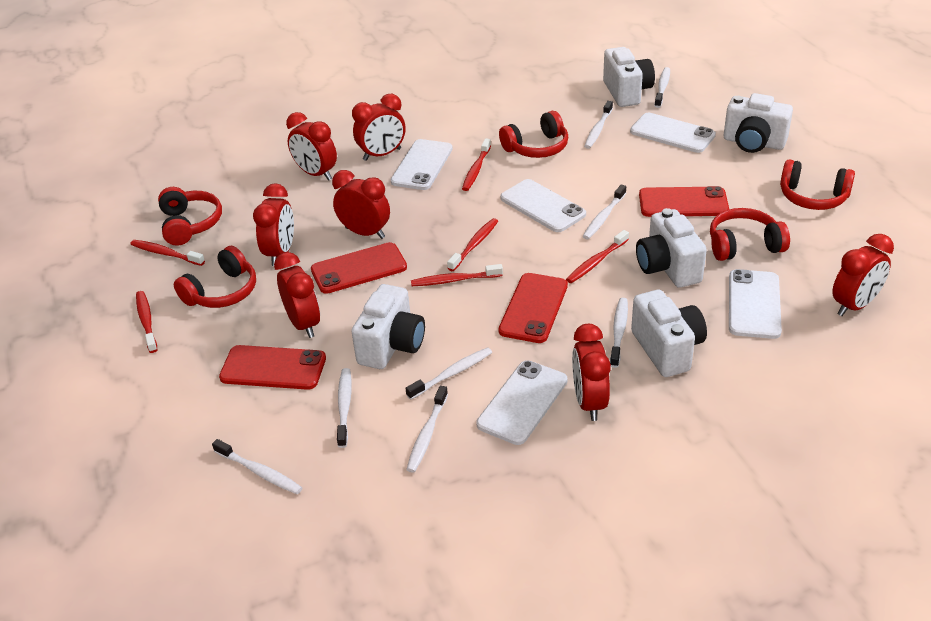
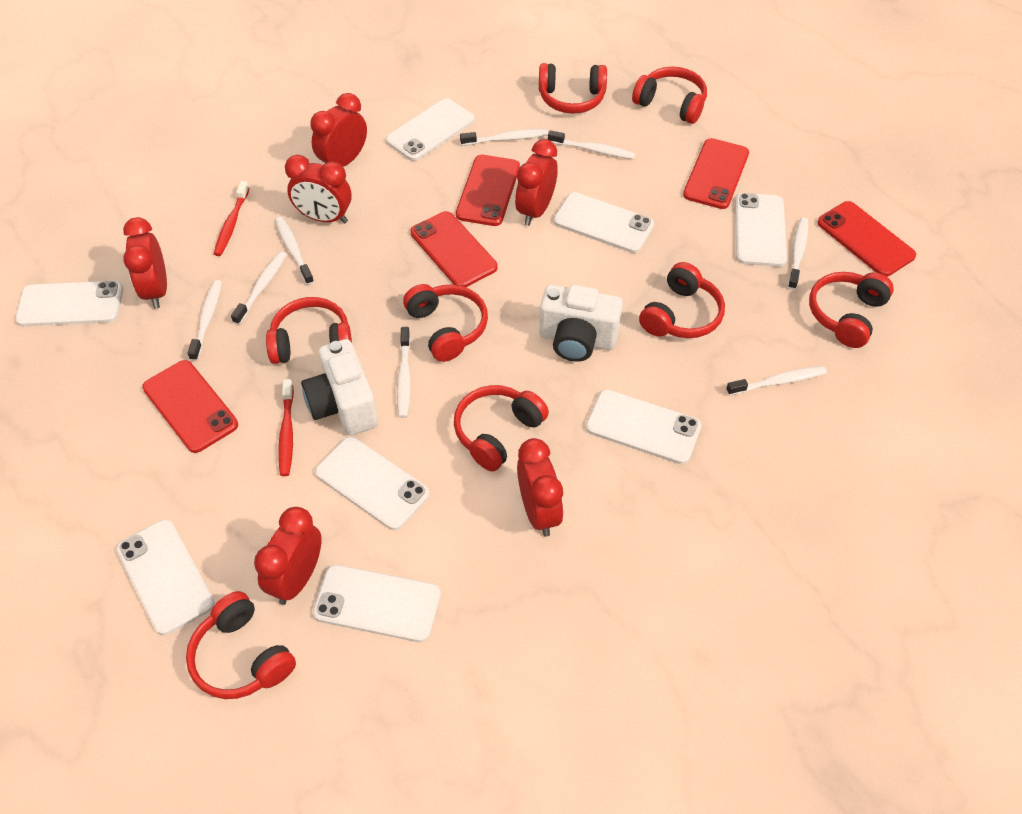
red clock: [253,183,294,266] [274,252,320,338] [286,112,337,181] [332,170,390,239] [352,93,405,161] [572,324,611,421] [832,234,894,316] = 7 -> [123,217,167,309] [254,507,322,605] [285,155,352,224] [310,93,367,166] [515,139,558,226] [517,438,564,537] = 6
red headphones: [158,187,222,246] [174,246,256,308] [499,111,568,158] [710,208,790,261] [780,159,855,210] = 5 -> [186,591,296,699] [266,297,352,364] [403,284,488,362] [454,385,549,472] [539,63,607,114] [632,67,707,124] [639,262,725,338] [809,272,894,348] = 8
red phone: [219,345,326,390] [311,242,407,294] [499,273,568,343] [639,186,729,217] = 4 -> [142,360,238,453] [410,211,498,287] [456,155,520,226] [683,138,749,209] [817,201,916,277] = 5
red toothbrush: [130,240,205,266] [136,291,157,353] [411,264,503,286] [447,218,498,271] [462,138,491,191] [566,230,629,283] = 6 -> [214,181,250,256] [278,379,294,476] = 2
white camera: [351,284,425,369] [603,47,655,107] [631,290,707,377] [636,208,707,288] [724,93,793,153] = 5 -> [301,339,378,435] [539,285,623,362] = 2
white phone: [391,139,453,190] [476,360,568,445] [500,179,586,232] [630,113,716,153] [729,269,782,339] = 5 -> [15,281,123,326] [116,520,215,635] [313,565,441,642] [315,437,430,530] [386,98,475,161] [553,192,654,253] [586,389,701,464] [735,193,787,267] = 8

